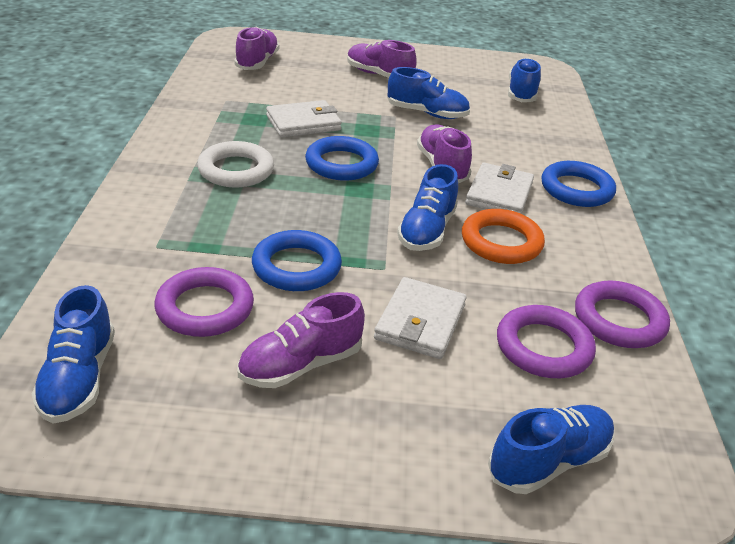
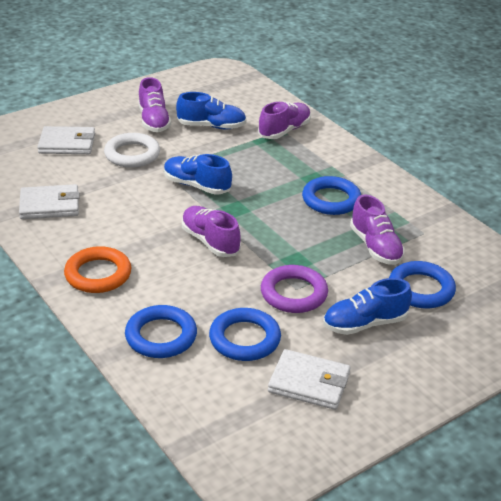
blue ring: [252,230,342,291] [305,136,379,181] [541,161,616,207] = 3 -> [125,305,197,358] [209,308,281,361] [302,176,361,215] [389,261,456,308] = 4
blue shoe: [32,285,115,424] [387,67,470,119] [397,164,458,251] [488,405,614,494] [508,58,541,102] = 5 -> [164,154,232,195] [176,92,247,129] [323,278,412,335] = 3
purple ring: [155,267,254,337] [497,305,596,378] [575,281,670,348] = 3 -> [261,265,328,313] = 1

